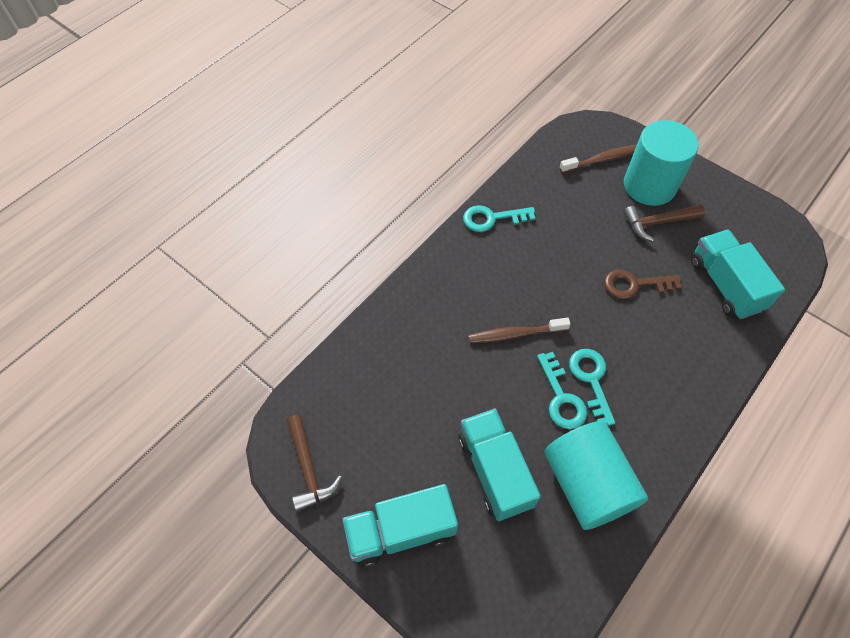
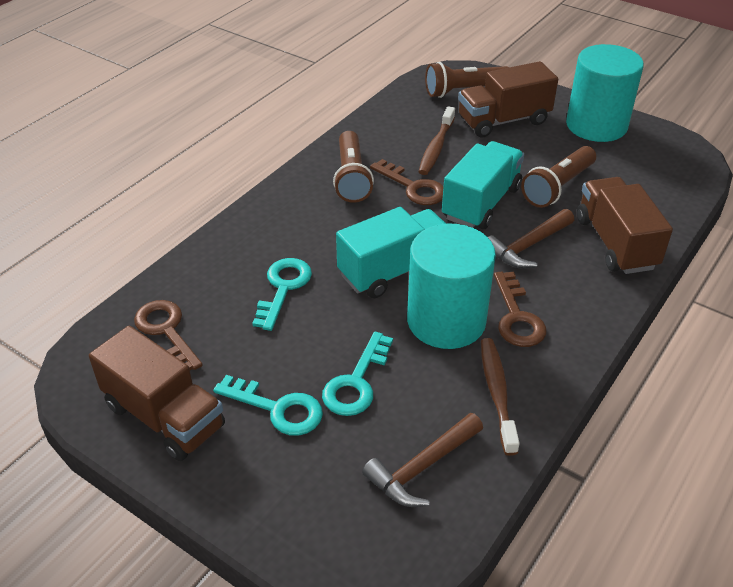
brown flashlight: none = 0 -> [333,131,374,203] [425,62,509,98] [521,146,596,208] = 3
brown key: [604,269,682,299] = 1 -> [134,300,203,370] [370,159,444,205] [494,271,546,347] = 3
brown truck: none = 0 -> [89,326,225,461] [458,61,558,137] [577,177,673,274] = 3
turquoise truck: [342,484,458,567] [458,408,541,521] [691,230,785,319] = 3 -> [336,207,446,298] [442,141,524,229] = 2

